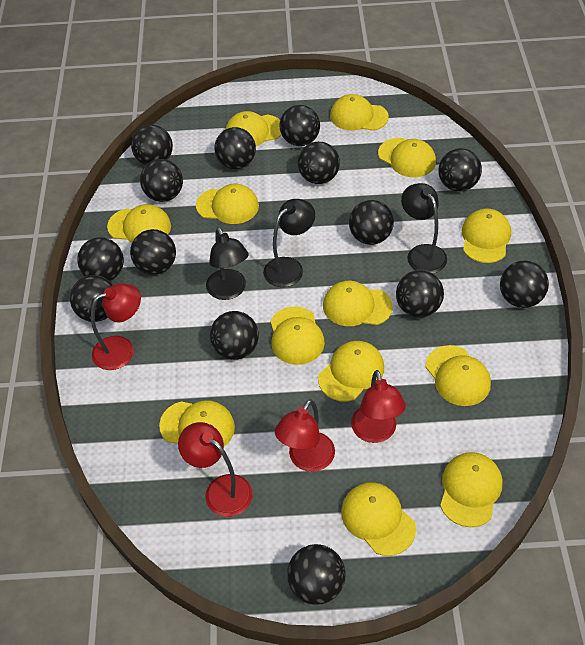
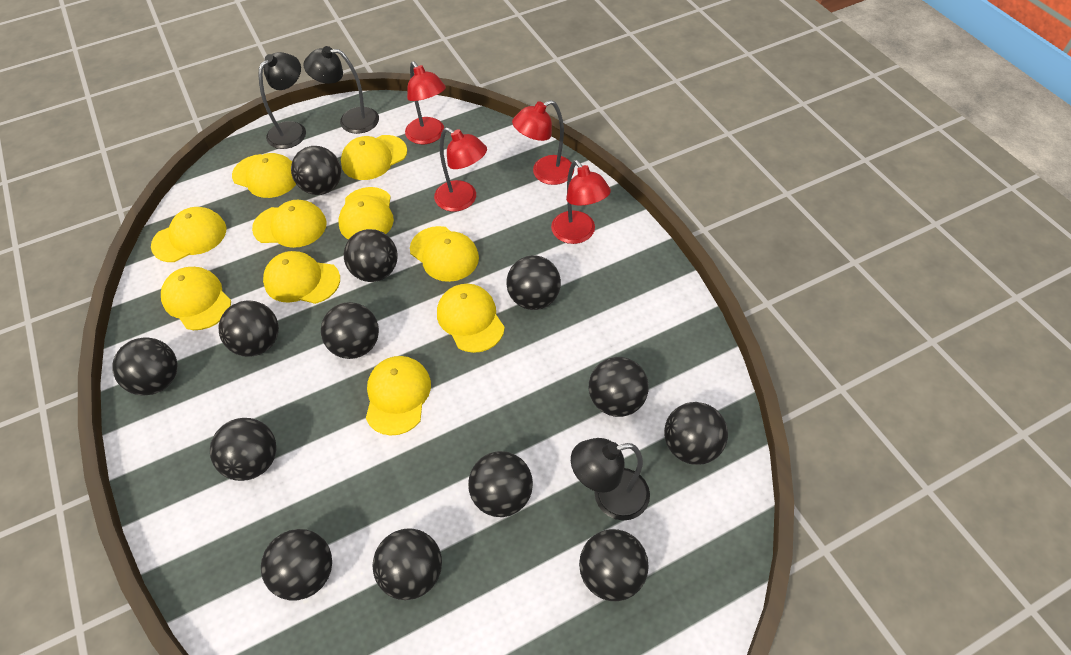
black ball: [70,275,113,322] [77,237,124,281] [130,229,176,275] [131,125,173,165] [140,159,183,202] [210,311,259,360] [214,127,256,169] [280,105,320,146] [287,544,346,605] [298,142,340,184] [349,200,394,245] [396,270,444,318] [438,148,482,191] [500,260,549,308] = 14 -> [112,338,178,396] [210,418,276,481] [219,301,279,357] [261,529,332,600] [291,146,341,195] [321,302,379,359] [344,229,398,282] [373,528,442,600] [468,451,533,517] [506,255,561,310] [579,529,649,601] [589,357,649,417] [664,402,728,465] = 13
yellow cap: [107,204,171,243] [159,400,235,446] [196,184,259,224] [225,111,281,146] [271,306,325,365] [318,341,384,402] [323,281,393,326] [330,94,389,131] [341,482,416,556] [378,138,436,177] [425,345,491,406] [440,452,502,527] [462,209,511,263] = 13 -> [151,207,227,262] [161,267,231,330] [232,153,296,198] [252,200,327,248] [263,251,340,304] [338,187,394,240] [341,135,407,180] [366,356,431,436] [410,226,479,282] [437,284,505,353] = 10

